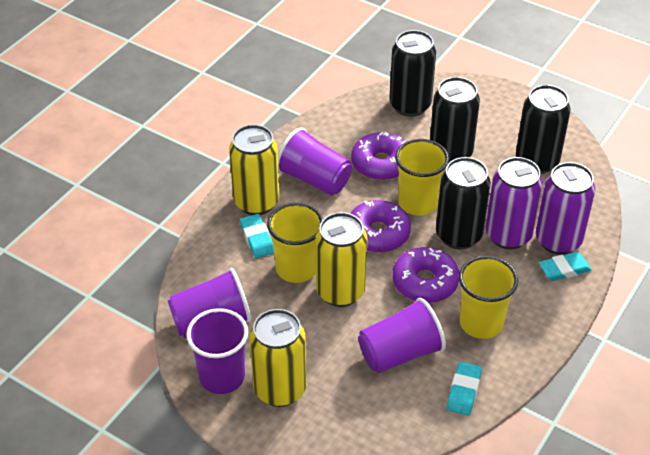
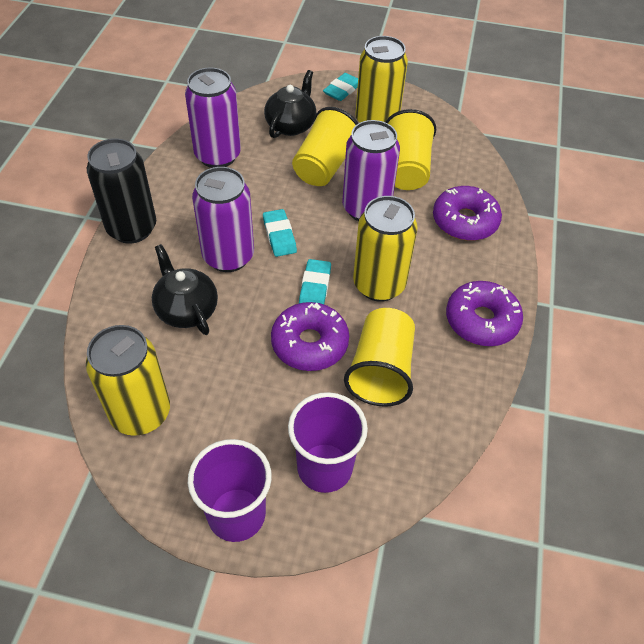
black can: [389,30,436,117] [430,77,480,164] [436,157,491,249] [516,85,571,174] = 4 -> [87,138,156,244] = 1
black teapot: none = 0 -> [152,244,218,335] [264,70,316,138] = 2
purple can: [486,157,543,249] [536,162,595,255] = 2 -> [185,68,241,168] [192,167,254,272] [342,120,400,221] = 3
purple cup: [168,268,251,338] [186,308,248,394] [278,127,352,196] [358,298,446,373] = 4 -> [188,439,272,542] [288,392,368,493] = 2

